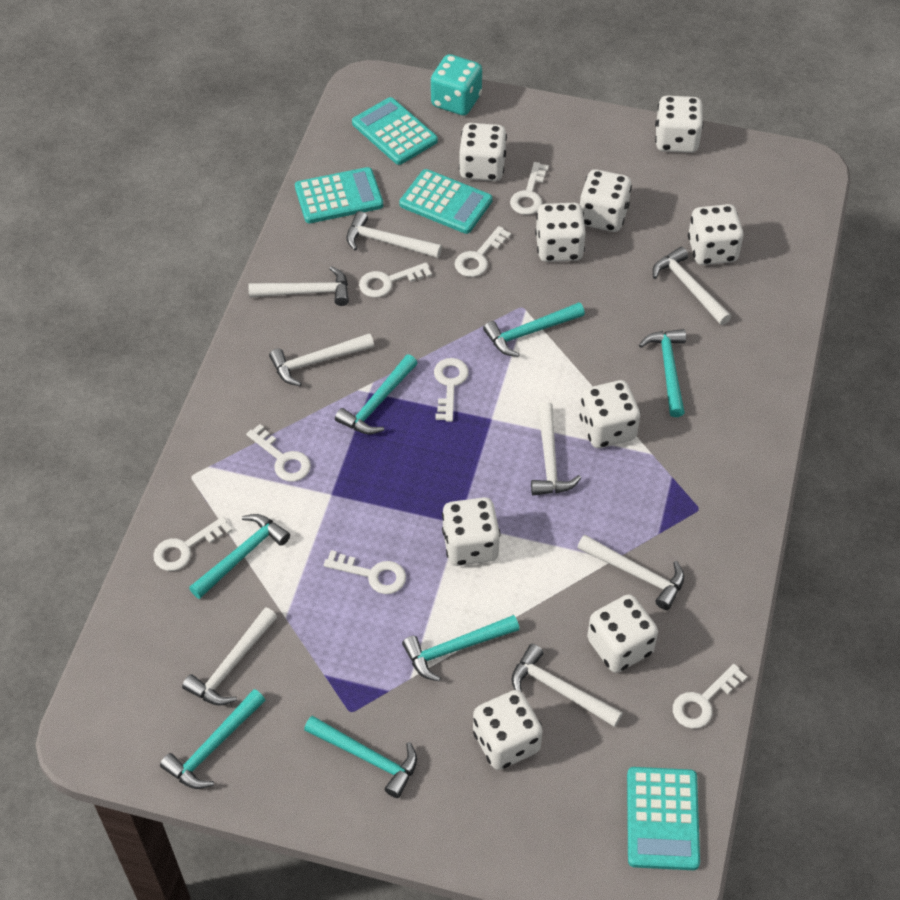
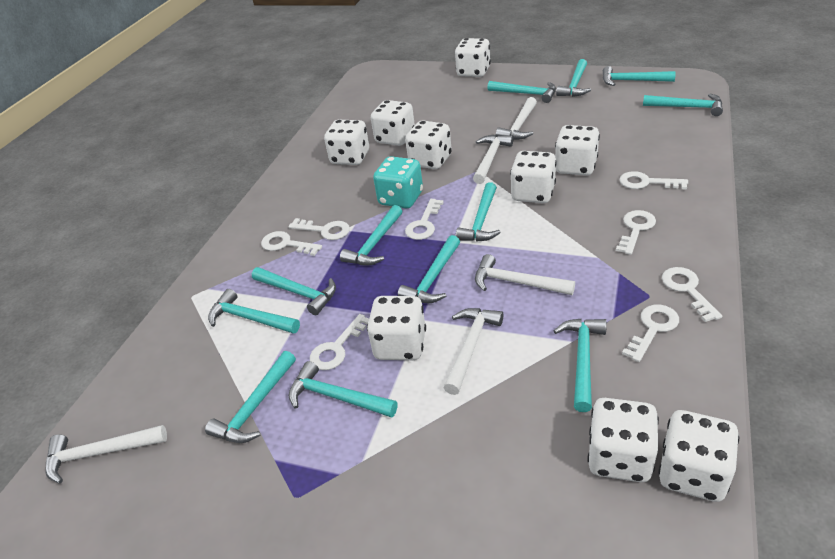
turquoise calculator: [295,167,383,223] [352,97,438,165] [399,169,493,234] [627,767,700,870] = 4 -> none = 0
turquoise hammer: [160,689,265,789] [189,514,290,599] [304,716,417,798] [335,354,417,435] [402,615,519,681] [483,302,585,357] [639,329,686,417] = 7 -> [205,351,296,443] [208,289,300,334] [252,267,336,315] [289,361,397,418] [340,205,402,266] [398,235,460,303] [456,182,501,242] [487,81,556,103] [554,319,607,412] [556,59,591,97] [603,66,676,86] [643,94,723,116] = 12
white hammer: [182,607,277,706] [249,266,349,306] [269,333,374,386] [346,211,442,258] [512,644,623,727] [531,402,581,495] [577,535,684,610] [653,247,731,325] = 8 -> [46,425,167,484] [444,308,503,395] [473,135,513,184] [475,254,575,295] [496,97,537,140] = 5

